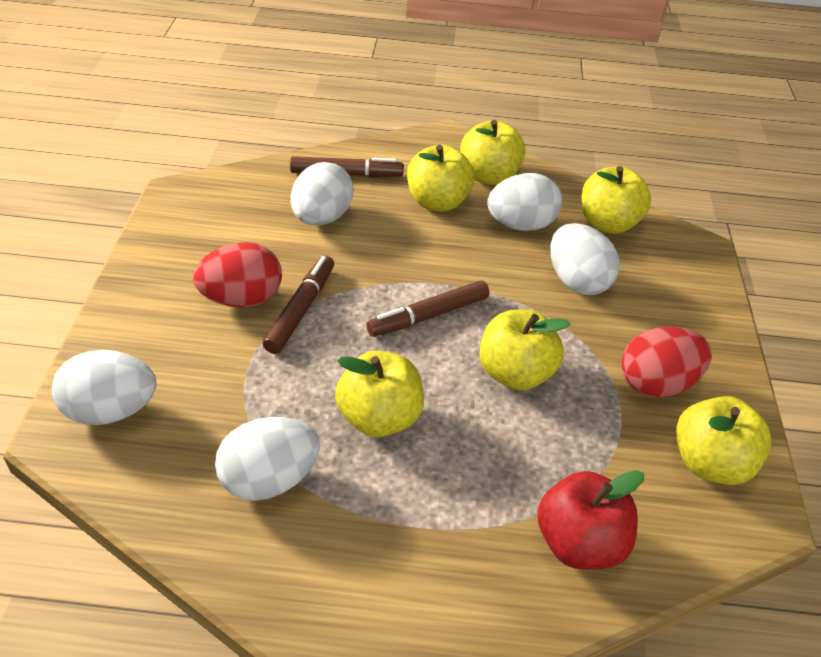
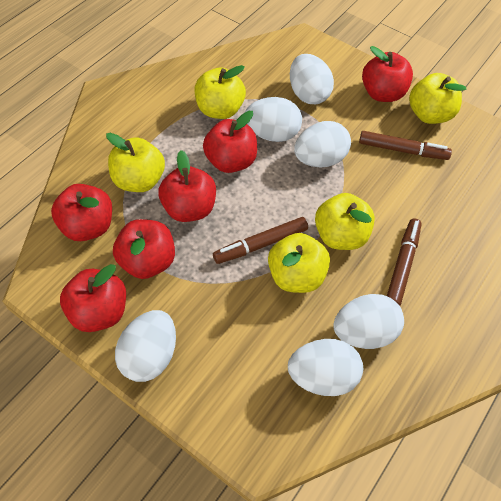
red apple: [538,470,644,570] = 1 -> [51,184,112,241] [60,264,126,332] [113,219,175,279] [158,150,216,222] [203,111,257,173] [362,46,413,102] = 6
red egg: [193,242,282,307] [622,326,712,398] = 2 -> none = 0
white egg: [52,350,156,425] [215,417,320,501] [291,162,354,225] [487,173,562,231] [551,223,620,295] = 5 -> [115,310,176,382] [245,97,302,142] [288,339,363,396] [290,54,334,104] [294,121,351,168] [333,294,404,349] = 6
yellow apple: [335,351,424,437] [407,145,475,212] [460,120,525,185] [479,310,570,390] [582,166,651,234] [676,396,772,485] = 6 -> [106,133,165,192] [195,65,246,119] [268,233,330,293] [315,193,375,250] [409,73,466,124] = 5

